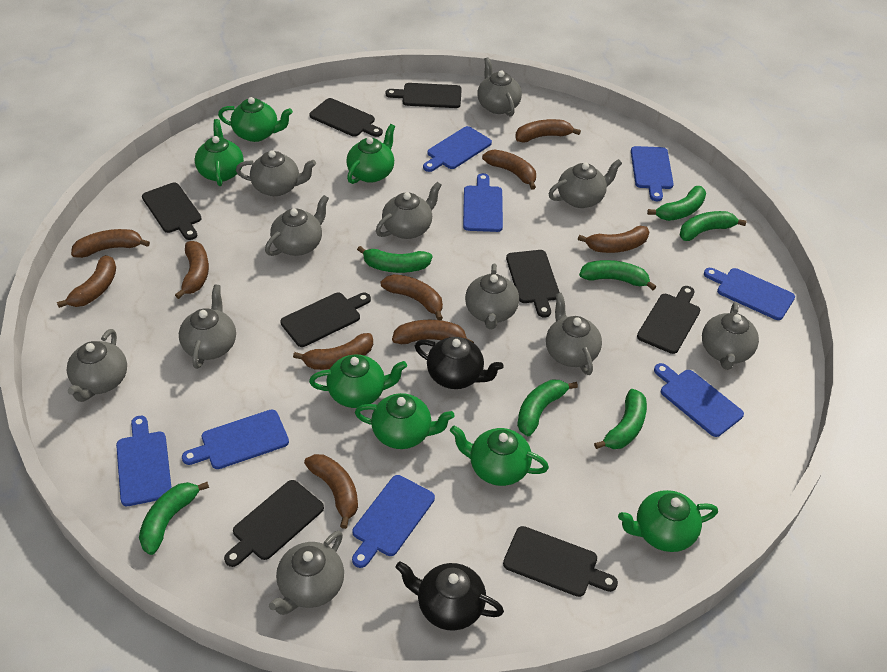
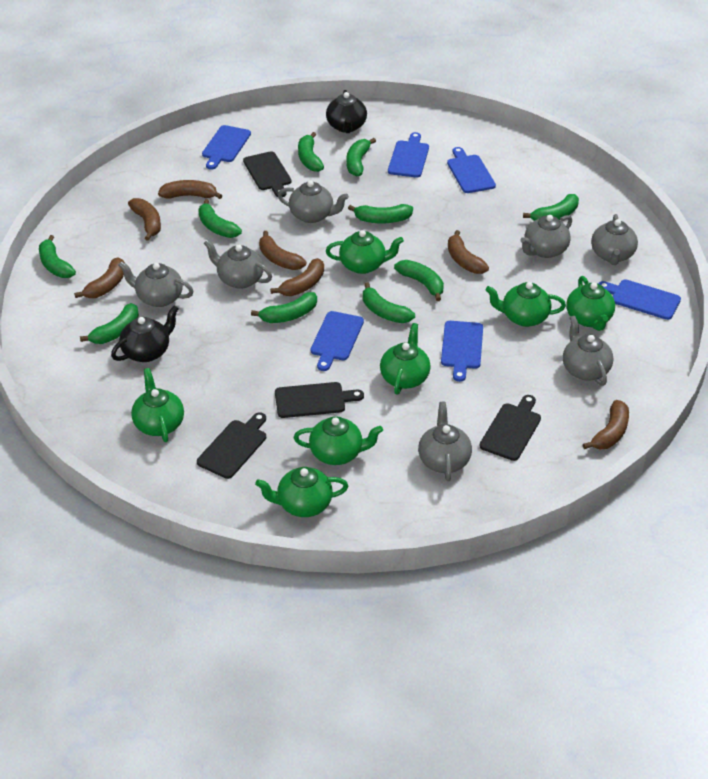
black cutting board: [142,182,202,240] [224,480,324,567] [280,293,371,347] [309,98,383,137] [385,83,462,108] [503,526,618,597] [506,250,560,318] [637,286,700,354] = 8 -> [197,412,266,479] [243,151,291,197] [275,382,364,418] [479,395,541,461] = 4
blue cutting board: [116,416,172,506] [182,410,289,469] [352,475,435,568] [423,126,492,172] [463,173,503,232] [631,146,674,201] [654,363,744,437] [704,268,795,320] = 8 -> [202,125,251,170] [311,311,364,371] [388,132,429,178] [441,321,483,382] [447,147,496,193] [598,279,681,320] = 6
brown banana: [57,255,116,308] [71,229,150,258] [175,241,209,299] [293,333,373,370] [304,454,358,529] [381,274,443,320] [392,320,474,344] [482,149,536,190] [515,119,581,143] [578,226,649,253] = 10 -> [74,257,125,298] [128,198,161,241] [158,180,222,199] [259,231,306,270] [270,258,324,296] [448,230,489,274] [583,400,629,449] = 7
green banana: [139,482,209,555] [357,246,432,273] [517,380,578,436] [579,260,656,290] [594,389,647,449] [647,186,706,221] [679,211,746,241] = 7 -> [39,235,76,278] [80,303,139,344] [198,199,242,238] [251,292,317,323] [298,132,324,172] [346,138,376,176] [348,204,413,224] [363,282,415,323] [394,260,444,301] [523,194,579,221] = 10
grey teapot: [66,329,127,402] [179,284,236,369] [236,150,316,196] [265,195,329,256] [269,531,344,615] [376,182,442,239] [465,263,519,329] [477,57,522,116] [546,293,602,375] [549,159,622,208] [702,302,759,370] = 11 -> [118,261,194,307] [204,240,272,289] [278,181,349,223] [418,402,472,481] [520,215,572,258] [563,316,614,386] [591,214,638,265] = 7

